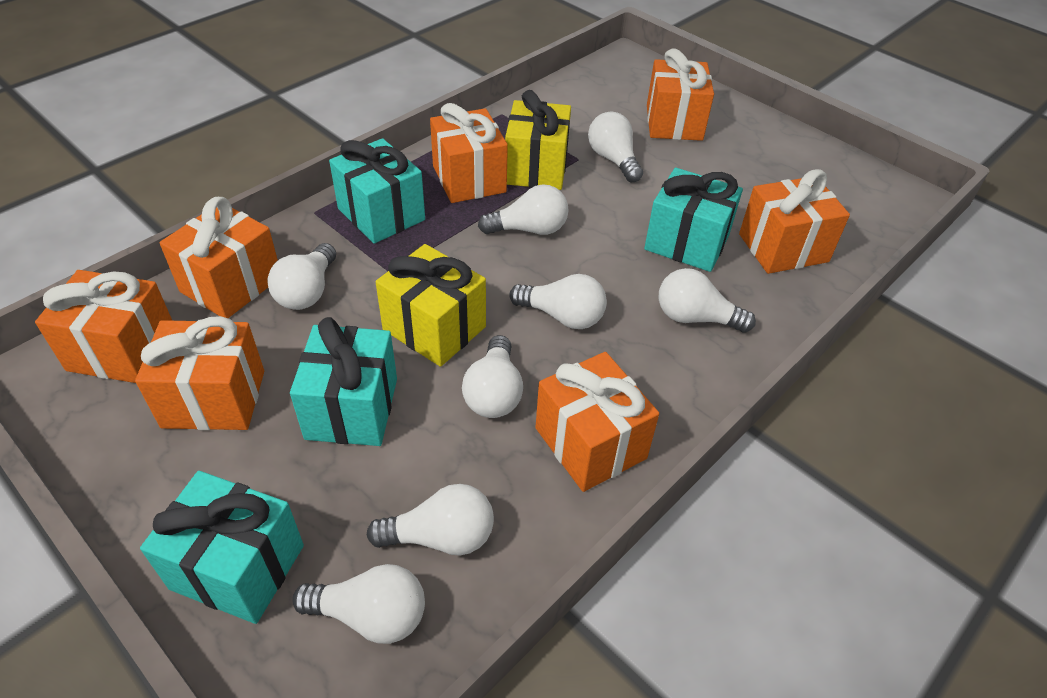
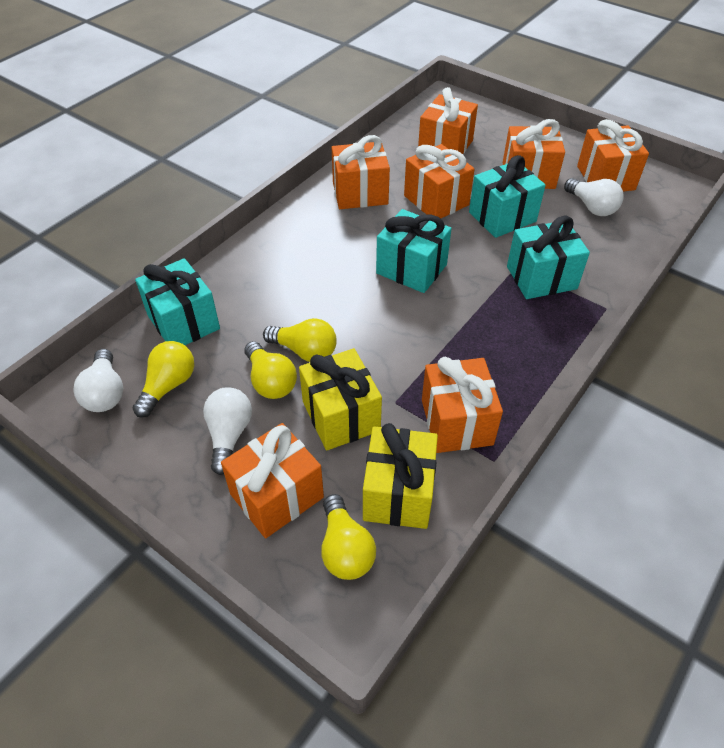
white light bulb: [268,243,336,310] [292,564,425,644] [367,484,494,556] [462,335,523,418] [478,184,569,235] [509,274,607,329] [588,111,643,182] [659,268,756,333] = 8 -> [73,349,123,412] [203,387,252,475] [564,178,623,216] = 3
yellow light bulb: none = 0 -> [133,341,194,418] [244,341,297,399] [263,318,337,362] [321,494,376,580] = 4

